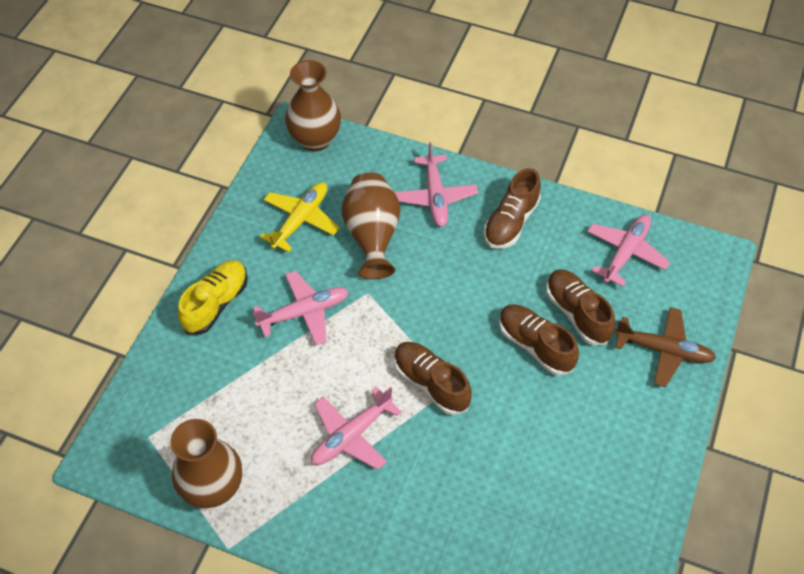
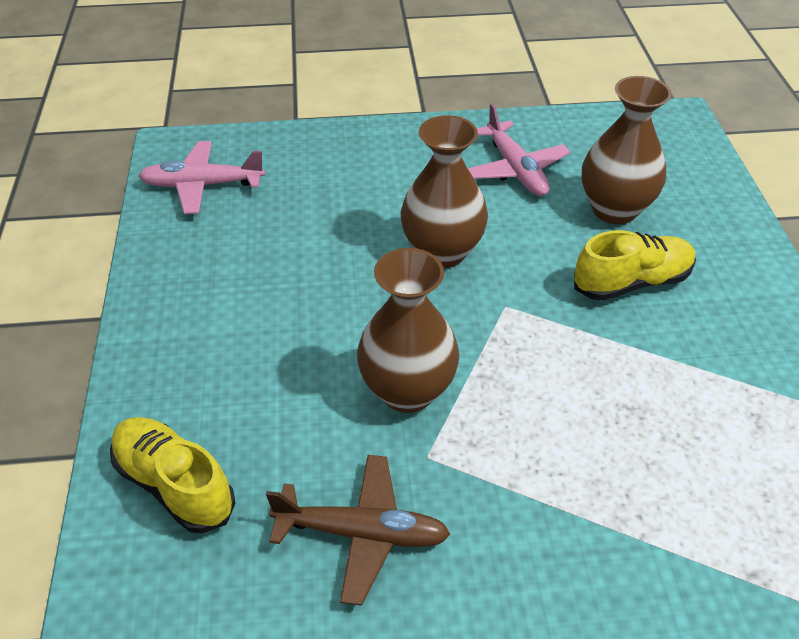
brown shoe: [394,342,472,415] [484,168,541,249] [499,304,579,375] [546,269,615,345] = 4 -> none = 0
pink plane: [253,271,349,345] [311,387,402,470] [394,142,478,227] [587,215,670,287] = 4 -> [138,141,265,214] [468,104,570,196] = 2
yellow plane: [260,182,340,252] = 1 -> none = 0
yellow shoe: [178,260,248,335] = 1 -> [110,417,235,533] [574,230,696,301] = 2

